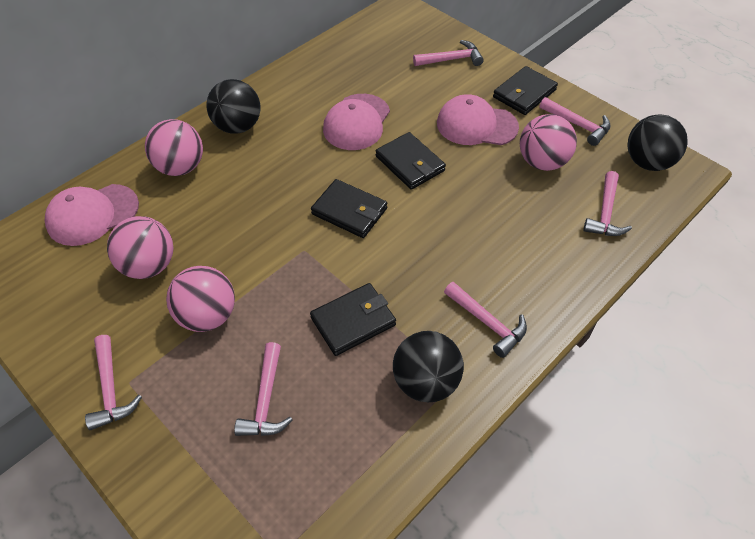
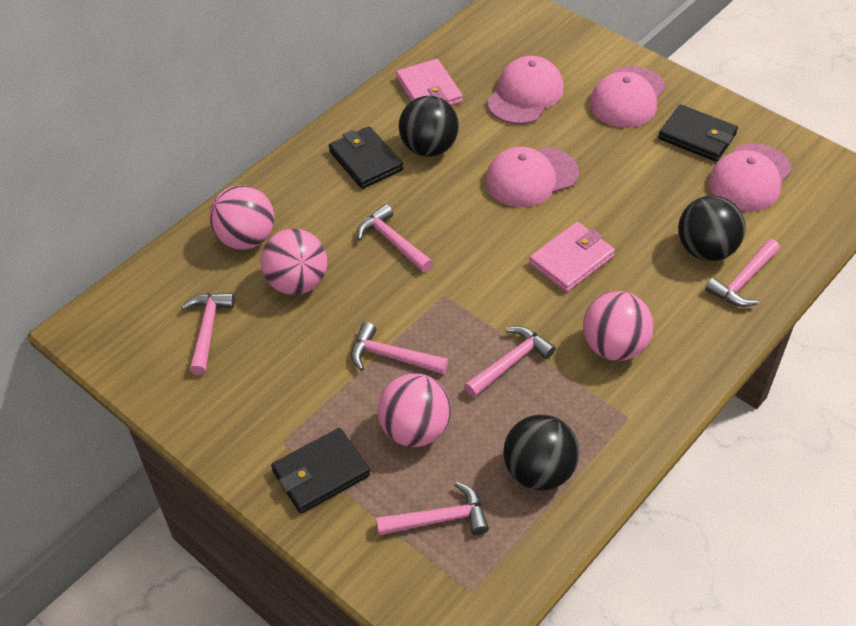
black wallet: [310,283,396,356] [311,179,387,238] [376,132,446,190] [493,66,558,115] = 4 -> [271,428,370,514] [329,126,403,189] [658,104,738,162] = 3
pink cap: [45,184,139,246] [323,94,390,150] [437,94,519,145] = 3 -> [485,147,579,207] [487,56,564,124] [590,66,666,128] [708,143,792,211] = 4
pink wallet: none = 0 -> [396,59,463,106] [529,222,615,292] = 2

